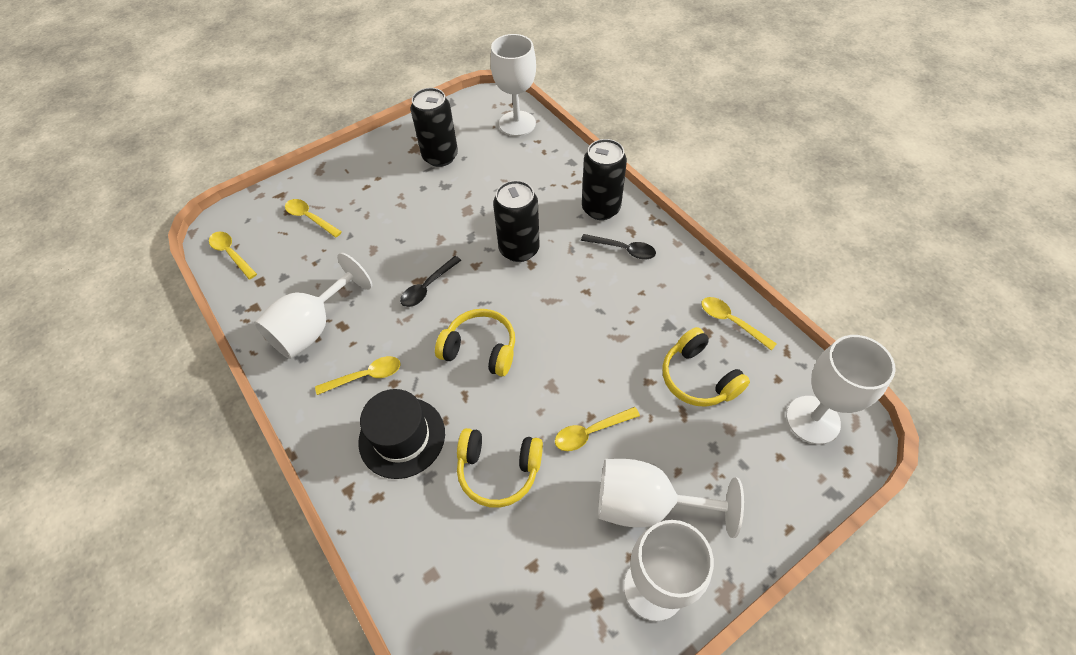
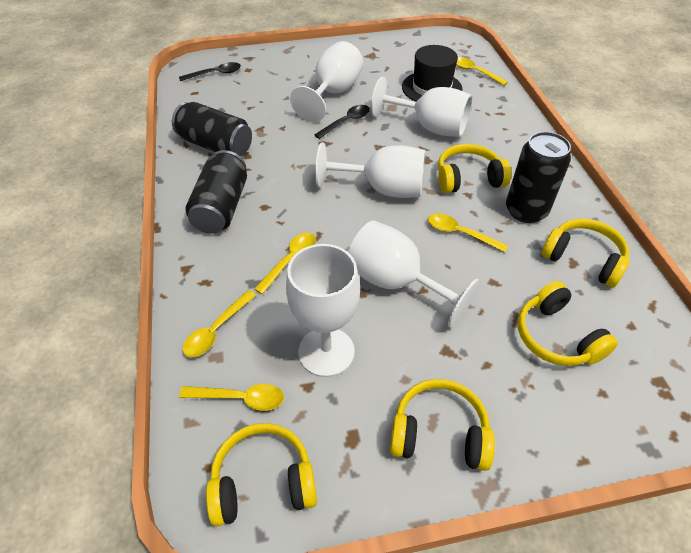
yellow headphones: [435,309,515,376] [457,428,543,508] [662,327,750,407] = 3 -> [206,423,317,526] [390,379,495,471] [438,144,511,193] [518,281,618,366] [542,219,630,288] = 5

